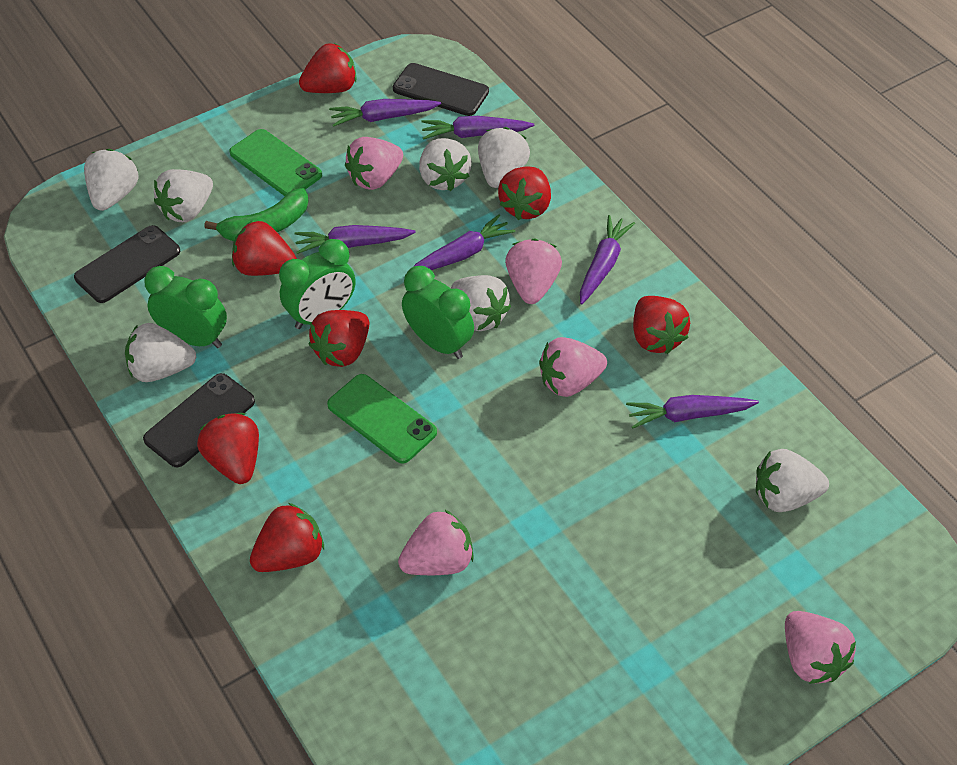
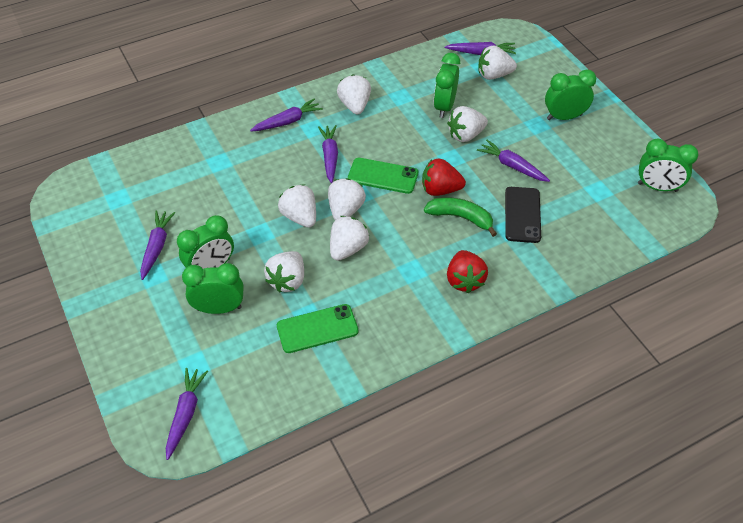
black phone: [74,225,180,303] [143,373,255,467] [393,63,489,116] = 3 -> [505,187,541,243] = 1
green clock: [144,266,227,348] [279,239,356,329] [402,266,474,359] = 3 -> [177,215,234,269] [182,263,243,314] [434,53,460,118] [545,69,596,120] [638,139,698,192] = 5
pink strawberry: [345,137,403,190] [398,509,474,575] [505,239,562,304] [539,337,607,397] [785,611,856,684] = 5 -> none = 0
red strawberry: [197,413,259,484] [232,220,297,276] [250,503,324,572] [299,43,357,93] [309,310,369,367] [498,166,551,220] [633,296,690,354] = 7 -> [422,159,466,196] [447,250,488,293] = 2

